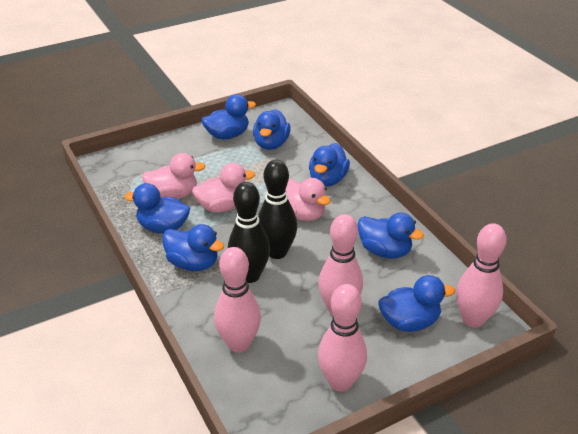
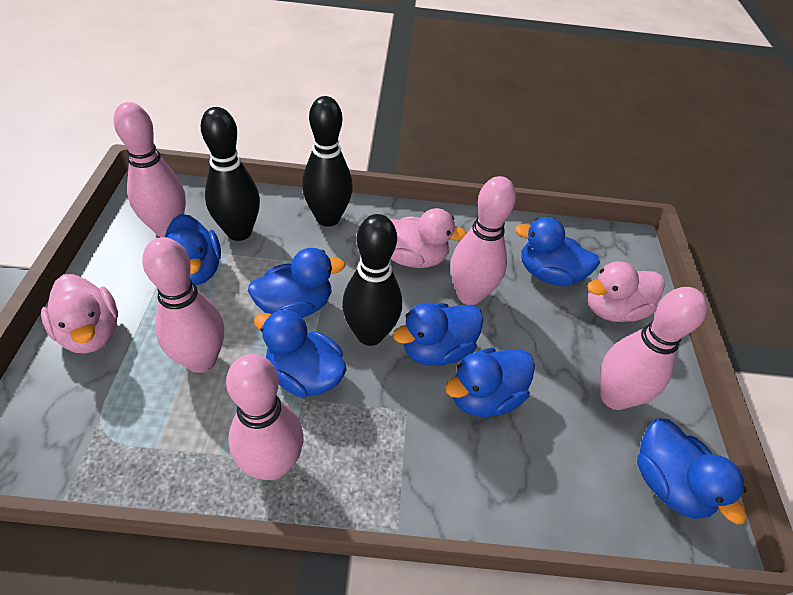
black bowling pin: [228,182,270,283] [258,159,297,259] = 2 -> [201,107,260,241] [302,96,353,227] [342,214,402,346] = 3
pink bowling pin: [214,247,261,353] [318,214,363,316] [318,284,367,392] [456,223,507,328] = 4 -> [113,102,186,237] [142,237,224,373] [226,354,304,480] [451,176,516,305] [600,287,707,410] = 5

